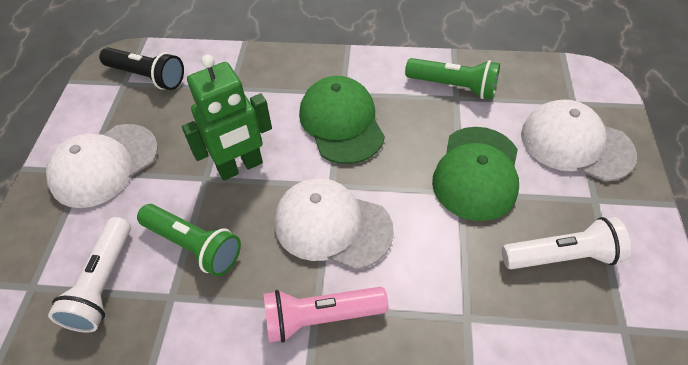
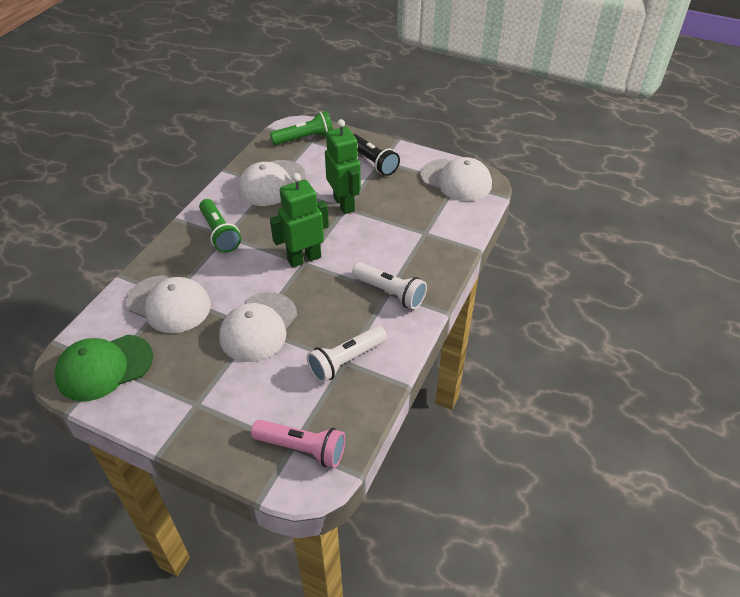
green cap: [299,76,385,164] [432,127,519,221] = 2 -> [55,335,153,401] = 1
green robot: [182,54,272,180] = 1 -> [270,173,329,268] [325,119,361,214] = 2
white cap: [46,124,158,208] [274,178,394,270] [521,99,637,182] = 3 -> [126,275,211,333] [219,292,297,362] [238,160,306,206] [420,157,492,201] = 4

